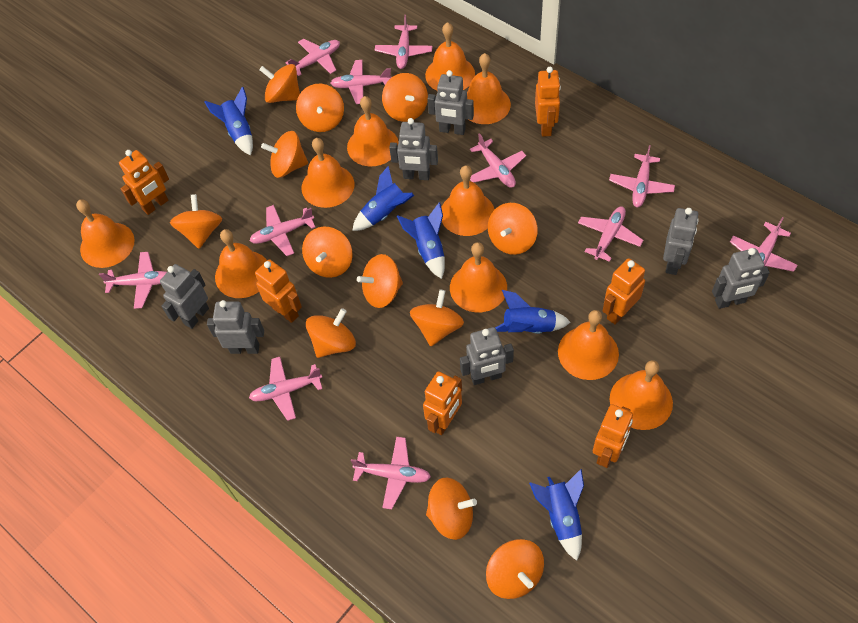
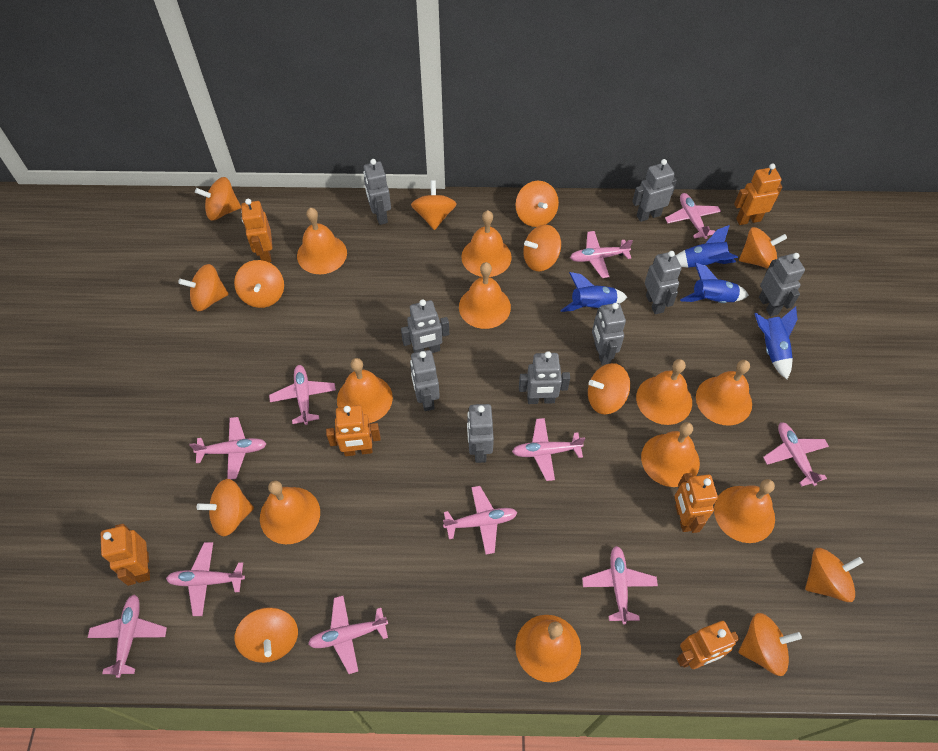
blue rocket: [204,86,253,155] [352,166,414,231] [397,202,445,279] [495,290,571,334] [529,469,584,561] = 5 -> [560,272,627,312] [676,225,738,268] [680,263,749,303] [754,307,798,379] = 4
grey robot: [160,264,209,329] [207,300,264,354] [389,118,438,180] [427,70,474,135] [460,327,514,385] [663,208,699,275] [712,248,770,309] = 7 -> [363,159,391,225] [401,299,449,353] [410,350,440,411] [467,404,494,463] [519,351,570,404] [592,303,626,365] [632,159,677,222] [645,251,682,314] [759,253,805,316] = 9

